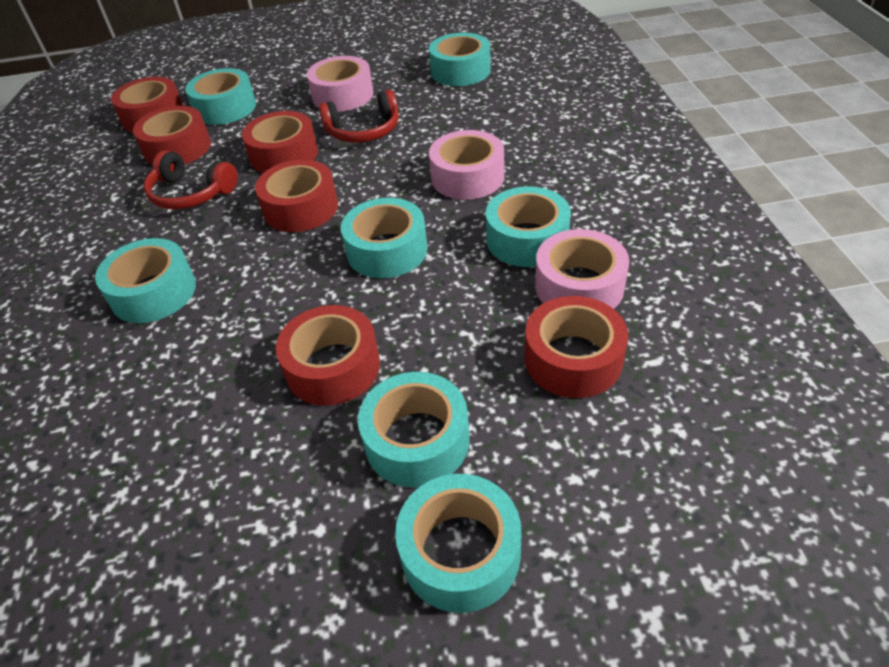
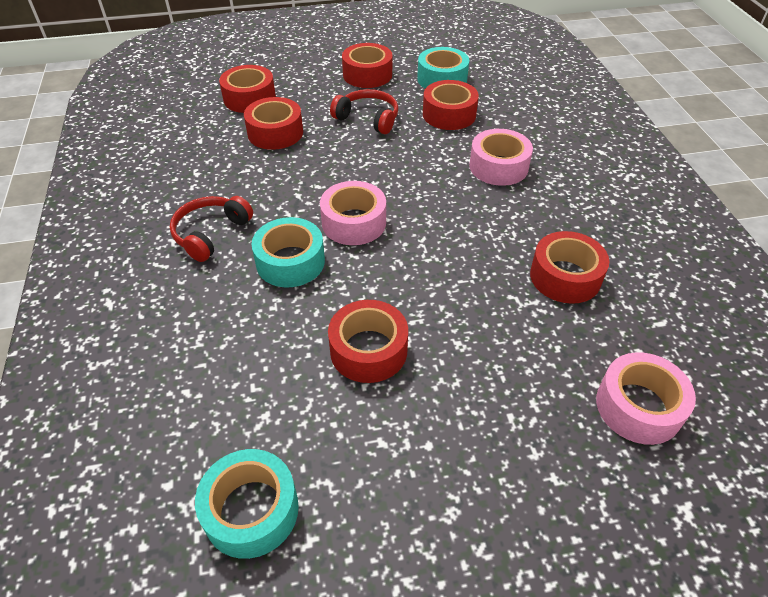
turquoise tape: [95,238,196,323] [185,68,256,125] [341,198,427,278] [358,372,470,487] [395,474,522,613] [429,33,491,86] [486,186,571,267] = 7 -> [195,449,299,559] [252,217,325,287] [417,47,469,89] = 3

